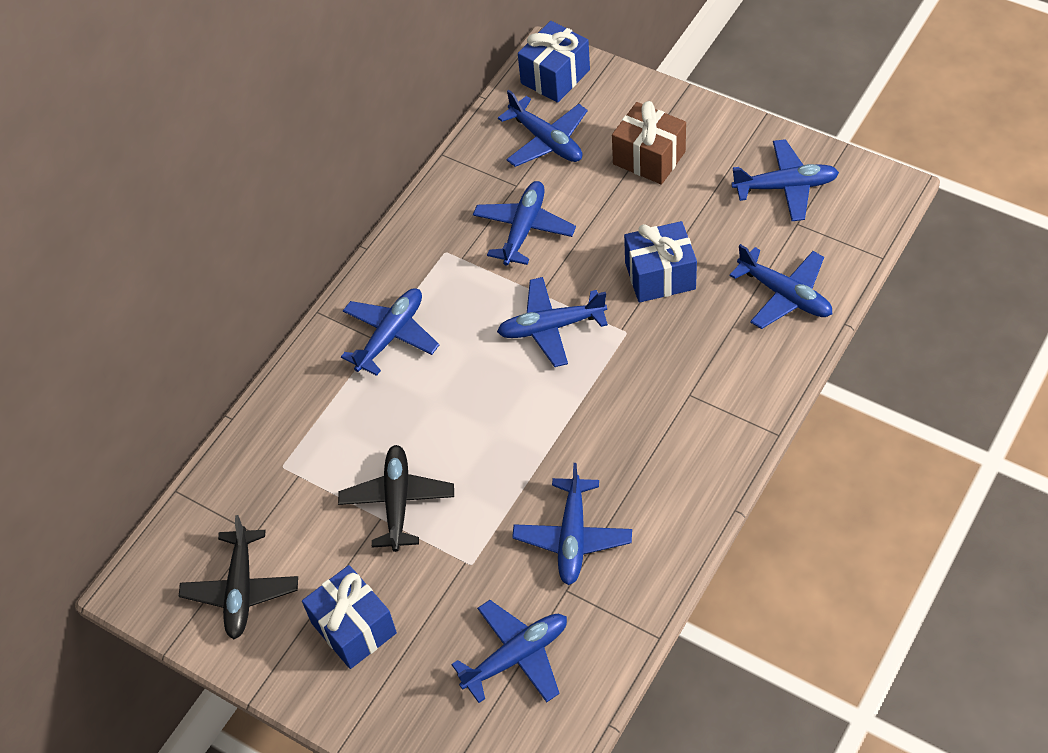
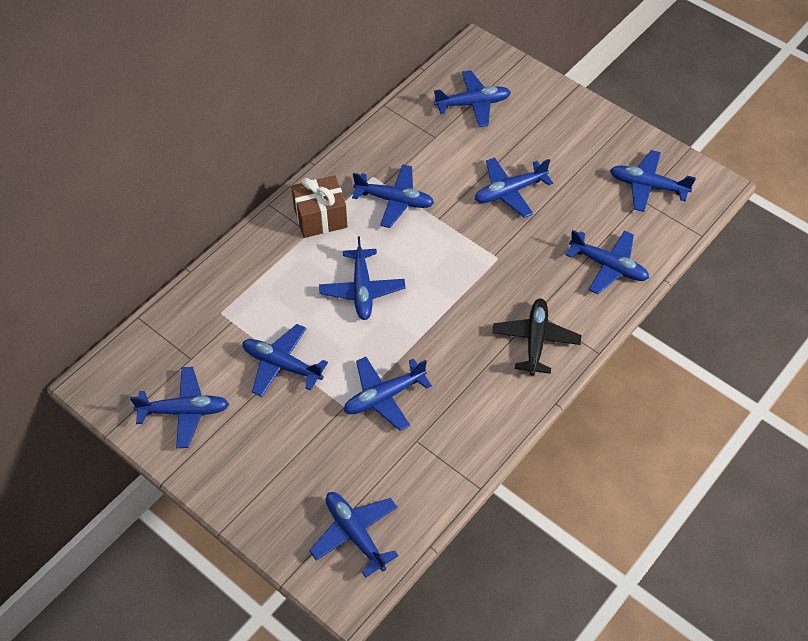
black plane: [179,515,298,639] [338,445,454,552] = 2 -> [492,298,581,376] = 1
blue gift: [302,565,397,669] [518,21,590,103] [624,221,697,303] = 3 -> none = 0
blue plane: [341,288,439,376] [451,600,567,703] [473,181,576,265] [497,277,608,367] [498,90,588,167] [512,463,632,585] [729,244,832,329] [732,139,839,221] = 8 -> [130,367,229,448] [242,324,328,397] [309,492,399,578] [319,236,405,320] [344,357,432,431] [352,164,434,228] [434,70,511,127] [475,157,553,218] [566,230,649,294] [610,150,696,212] = 10

